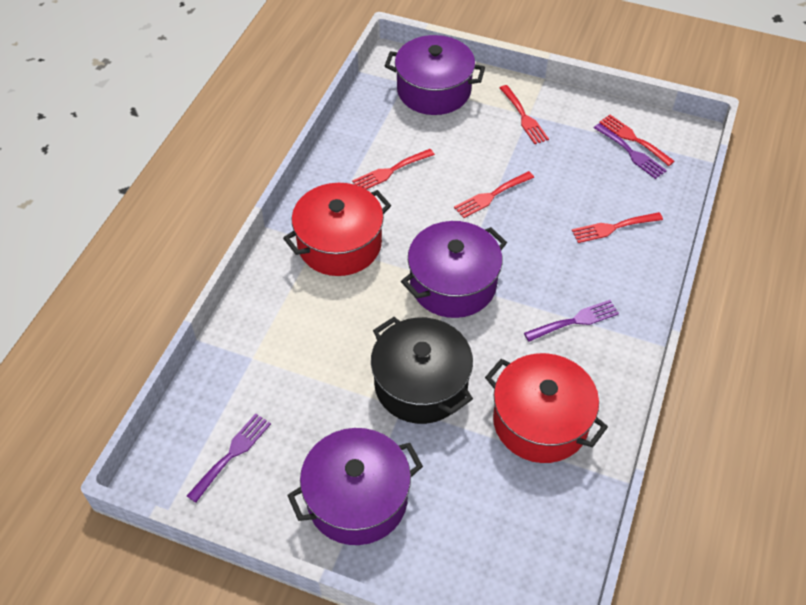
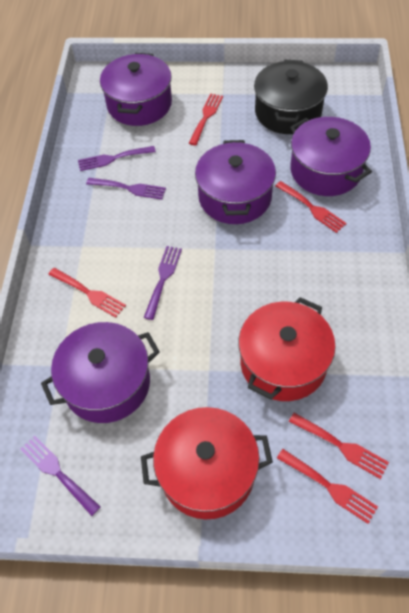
purple fork: [187,413,271,503] [524,300,619,342] [594,123,667,179] = 3 -> [21,436,100,516] [78,146,156,171] [86,178,166,200] [144,246,182,320] = 4
purple pot: [287,428,423,545] [385,35,485,115] [401,221,507,318] = 3 -> [41,322,160,423] [100,53,172,126] [195,140,276,224] [290,117,372,196] = 4

